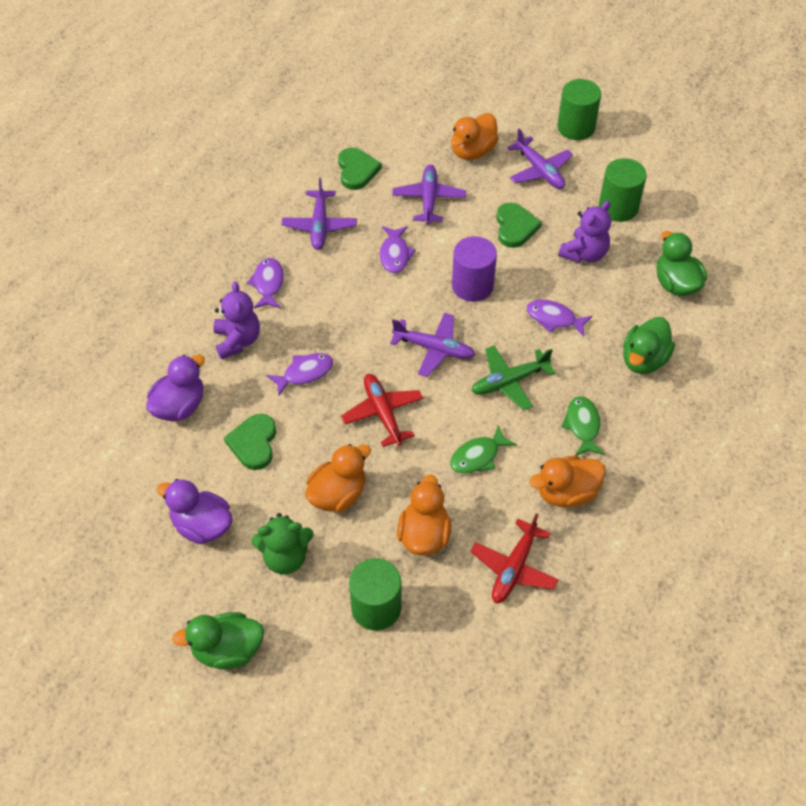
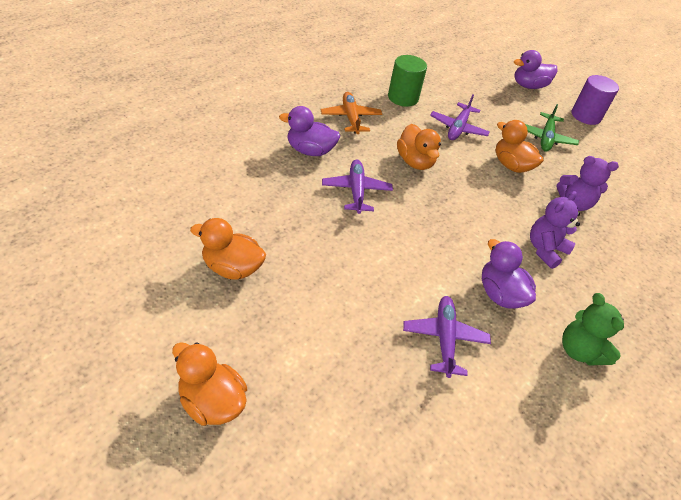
green cylinder: [349,558,401,631] [557,79,601,140] [599,158,647,222] = 3 -> [388,55,427,107] = 1
green duck: [172,612,264,670] [623,317,675,374] [657,231,707,296] = 3 -> none = 0
green fish: [450,425,517,474] [561,396,604,456] = 2 -> none = 0
green heart: [224,414,276,470] [338,148,382,190] [496,203,542,248] = 3 -> none = 0
orange plane: none = 0 -> [321,92,382,134] = 1
purple duck: [146,355,205,421] [157,479,232,544] = 2 -> [279,106,340,156] [482,239,536,309] [514,50,558,89] = 3
purple fish: [247,258,284,308] [266,353,333,395] [380,226,416,273] [526,299,593,337] = 4 -> none = 0
purple plane: [282,178,357,250] [390,313,475,377] [392,165,466,225] [507,129,573,189] = 4 -> [322,159,393,214] [403,296,491,378] [430,94,490,140] = 3
red plane: [341,374,423,447] [470,513,559,603] = 2 -> none = 0

